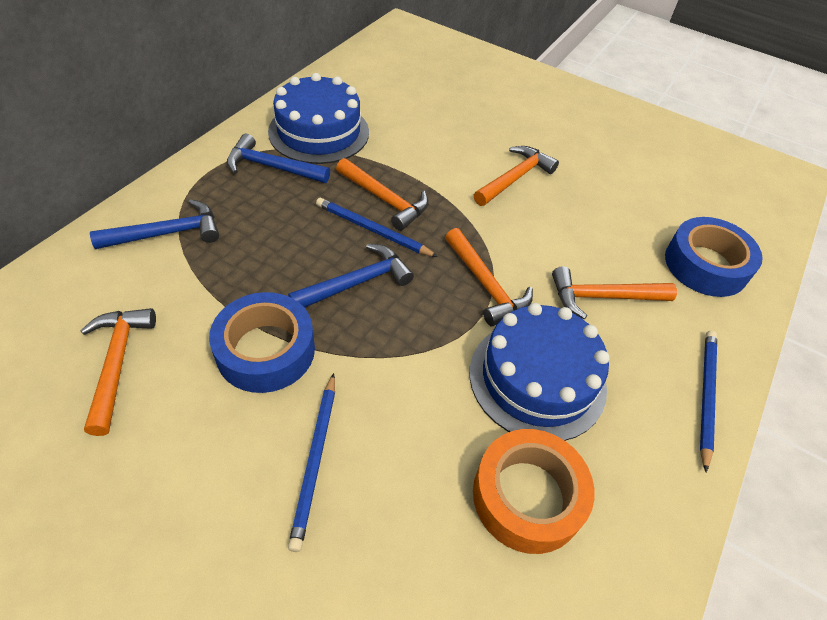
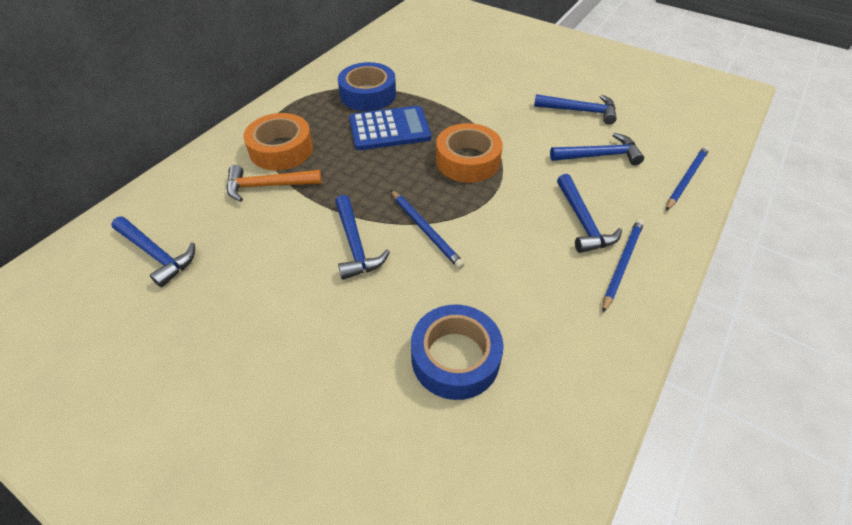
blue cake: [268,73,369,164] [470,303,610,441] = 2 -> none = 0
blue calculator: none = 0 -> [349,106,431,150] = 1
blue hammer: [90,199,219,249] [227,134,330,183] [288,244,414,308] = 3 -> [111,216,195,287] [335,195,390,280] [534,94,617,125] [550,133,644,165] [557,174,622,253] = 5
orange hammer: [80,308,156,436] [336,158,429,231] [445,228,533,326] [474,146,559,206] [552,266,677,319] = 5 -> [227,165,322,202] = 1
orange tape: [473,429,594,554] = 1 -> [243,113,313,171] [436,123,503,183] = 2

